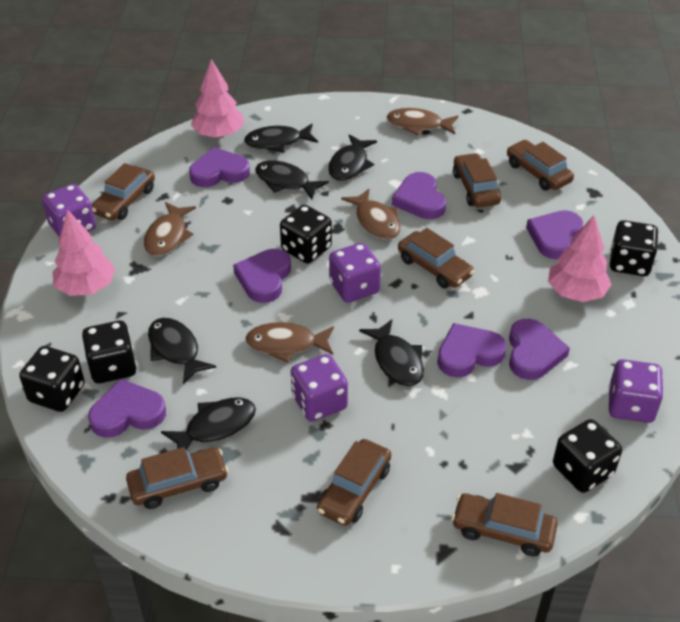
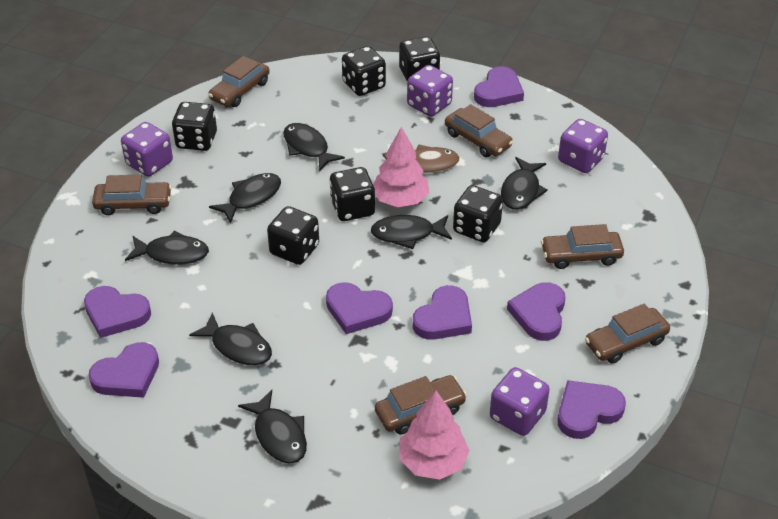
black dice: [19,346,85,412] [82,321,137,383] [280,205,332,264] [553,419,622,493] [610,220,659,276] = 5 -> [172,102,217,151] [267,206,319,265] [330,167,375,221] [342,46,386,96] [399,36,440,81] [453,185,503,242] = 6
black fish: [148,318,216,384] [161,398,256,450] [244,124,318,153] [255,160,329,200] [328,134,377,181] [359,319,424,386] = 6 -> [125,231,209,265] [189,313,272,365] [209,173,281,224] [238,390,307,464] [283,123,345,171] [371,215,452,249] [501,157,548,210] = 7
brown car: [92,163,155,220] [126,447,228,509] [317,439,391,526] [398,228,474,288] [452,493,558,556] [453,153,501,208] [507,140,574,190] = 7 -> [92,175,172,215] [208,56,270,107] [375,375,467,435] [445,104,513,157] [541,224,624,269] [585,304,670,364] = 6
brown fish: [144,202,196,256] [246,322,334,363] [341,188,401,240] [387,108,458,136] = 4 -> [383,144,460,173] = 1
pink tree: [53,210,115,296] [191,59,244,138] [548,216,612,302] = 3 -> [373,127,429,207] [399,391,470,480] = 2

